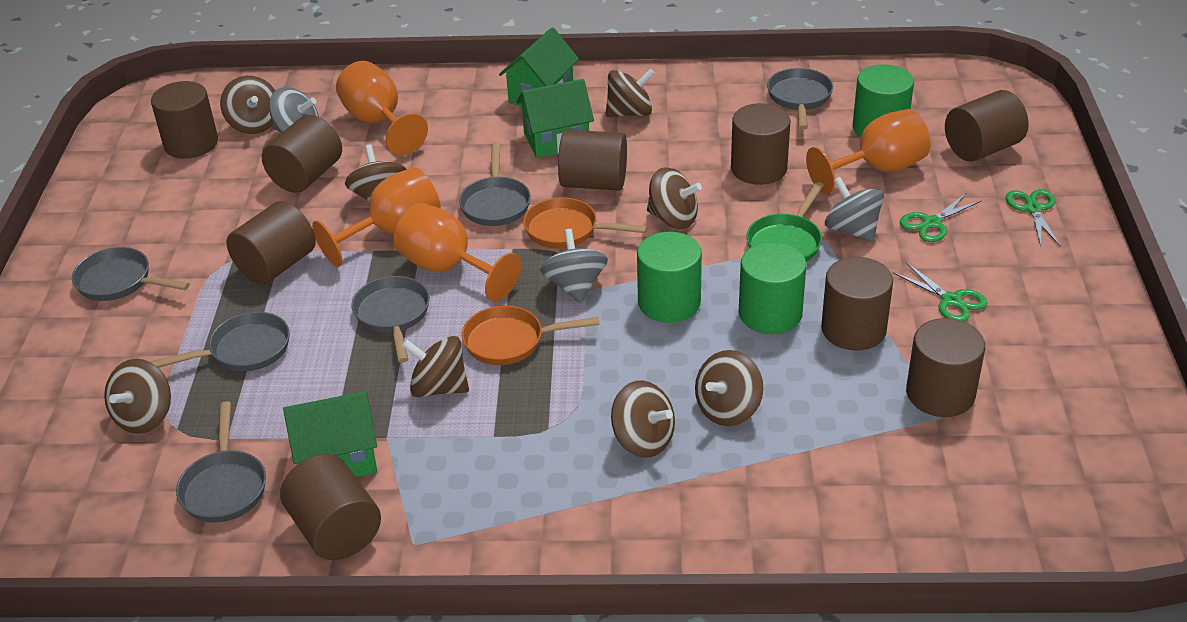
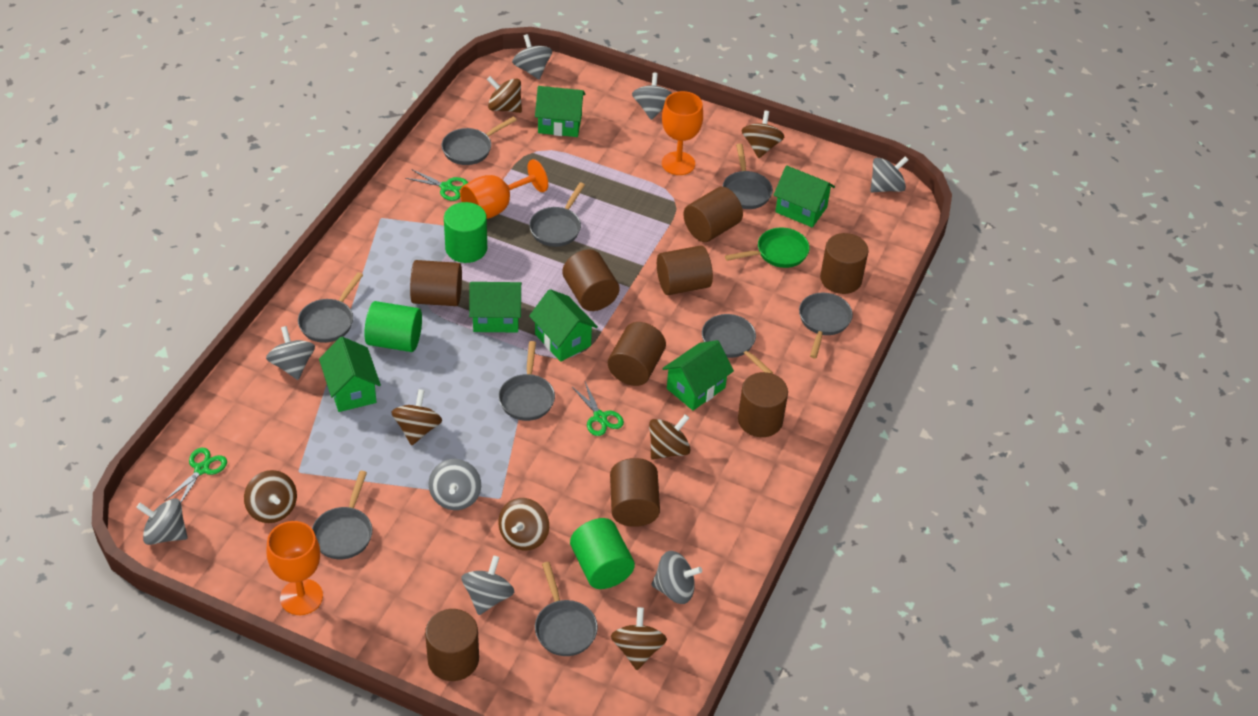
brown spinning top: [104,359,171,434] [220,76,275,134] [345,144,407,201] [402,336,469,397] [606,68,655,117] [611,380,675,458] [647,167,702,229] [695,350,763,426] = 8 -> [244,470,297,523] [391,389,442,445] [487,76,522,113] [498,498,549,550] [611,607,667,670] [649,414,691,460] [742,110,784,158] = 7
green house: [283,391,377,477] [499,28,579,107] [517,79,594,158] = 3 -> [319,337,381,412] [469,282,522,332] [529,289,598,362] [535,86,586,137] [662,340,734,411] [774,165,835,227] = 6
grey pan: [72,247,190,301] [150,312,290,371] [176,401,266,523] [351,276,430,363] [459,142,531,226] [767,68,833,130] = 6 -> [298,272,363,343] [312,471,372,559] [442,116,517,165] [498,341,555,421] [529,182,585,247] [535,562,598,656] [702,314,773,374] [722,144,773,209] [799,293,853,358] = 9
grey spinning top: [269,87,319,133] [540,229,608,303] [825,177,884,242] = 3 -> [136,498,188,545] [266,326,315,380] [429,459,481,510] [461,556,514,615] [512,34,552,79] [632,73,672,120] [651,551,702,604] [870,156,908,193] = 8
orange goblet: [312,167,441,267] [336,61,428,155] [394,203,521,302] [806,109,931,194] = 4 -> [266,521,323,615] [460,159,548,219] [662,91,703,175] = 3
orange pan: [462,305,599,365] [523,197,647,248] = 2 -> none = 0

